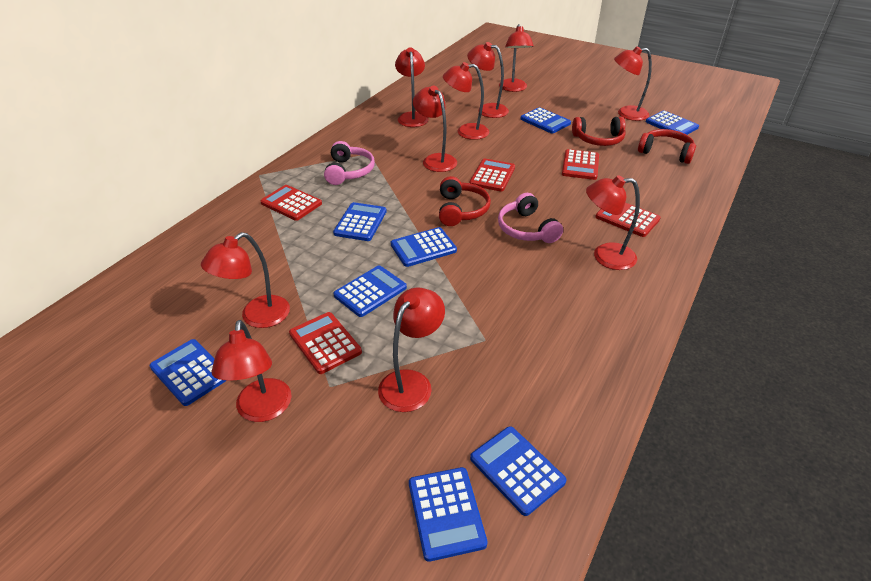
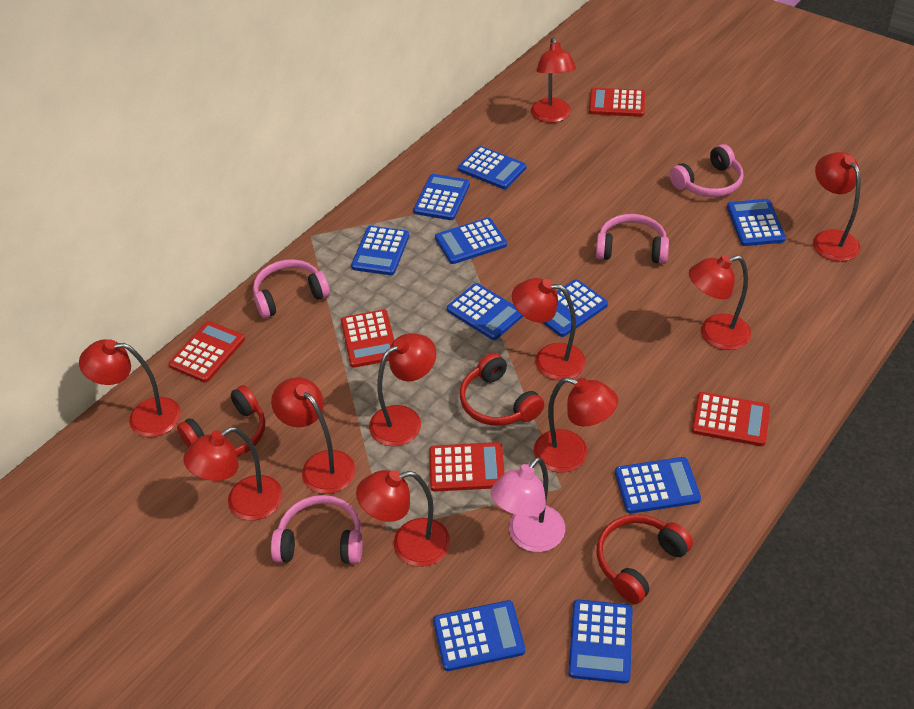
blue calculator: [150,339,227,406] [333,202,387,241] [333,265,407,317] [391,227,457,267] [409,467,488,562] [470,426,567,516] [520,107,571,134] [646,110,699,135] = 8 -> [351,226,409,275] [413,174,470,220] [433,600,525,671] [435,217,507,264] [447,283,523,340] [458,146,526,189] [543,279,608,337] [568,599,633,684] [615,457,701,514] [727,199,786,246] = 10
pink headphones: [324,141,375,185] [498,193,563,243] = 2 -> [253,259,330,318] [271,495,363,564] [596,214,669,264] [670,144,744,197] = 4
pink lamp: none = 0 -> [490,457,565,552] = 1

